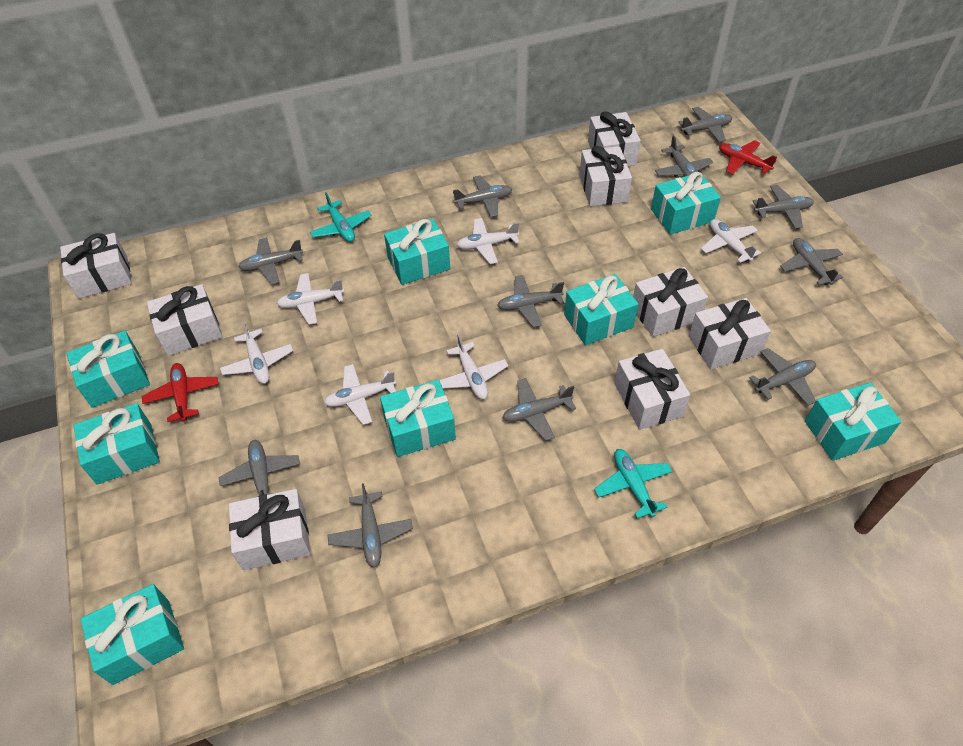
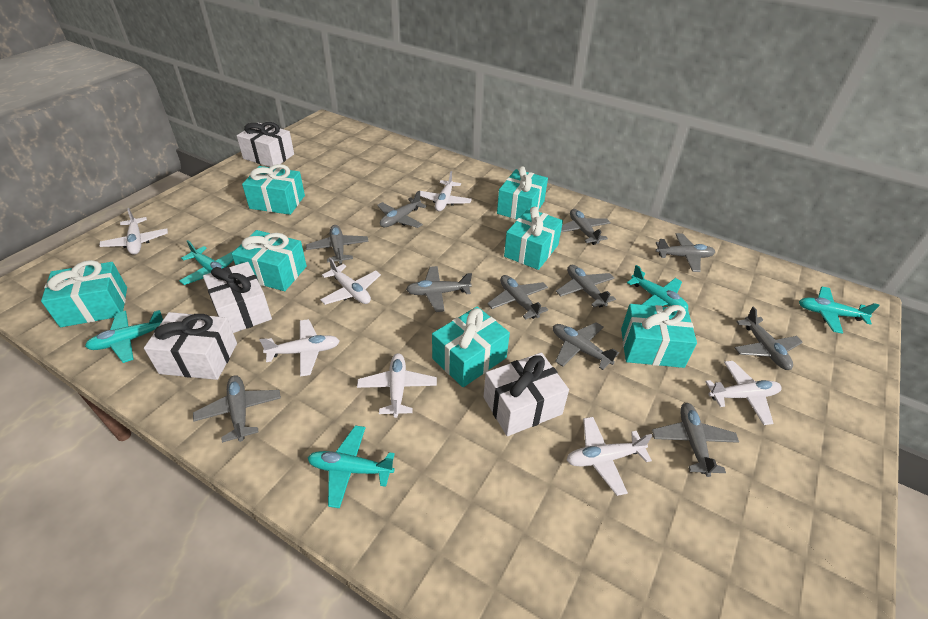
red plane: [142,363,218,422] [719,140,777,174] = 2 -> none = 0
turquoise gift: [66,331,150,408] [74,403,160,485] [80,584,184,685] [380,380,456,457] [384,219,450,285] [564,274,638,345] [651,172,721,235] [805,382,901,461] = 8 -> [41,260,127,327] [232,230,307,291] [242,164,305,215] [432,307,510,387] [497,166,548,219] [504,207,563,270] [621,304,697,368] = 7
turquoise plane: [310,192,372,242] [594,449,672,518] = 2 -> [85,310,163,363] [179,240,235,285] [308,425,395,508] [627,265,688,309] [799,286,880,334] = 5
white gift: [60,233,132,299] [147,284,222,356] [229,489,310,570] [579,146,632,206] [588,111,641,166] [614,349,690,430] [633,267,708,337] [689,298,771,369] = 8 -> [144,312,237,380] [203,262,272,333] [237,122,294,167] [483,353,569,436] = 4
white plane: [220,321,293,384] [277,273,344,325] [324,364,396,425] [440,334,508,399] [457,218,520,264] [701,219,761,263] = 6 -> [99,208,168,255] [260,319,340,377] [320,257,381,305] [357,353,437,418] [420,171,472,211] [567,417,653,496] [705,361,782,425] = 7

